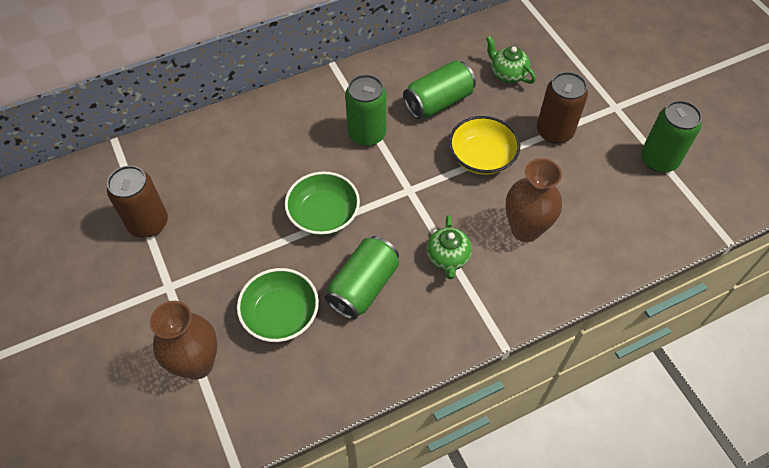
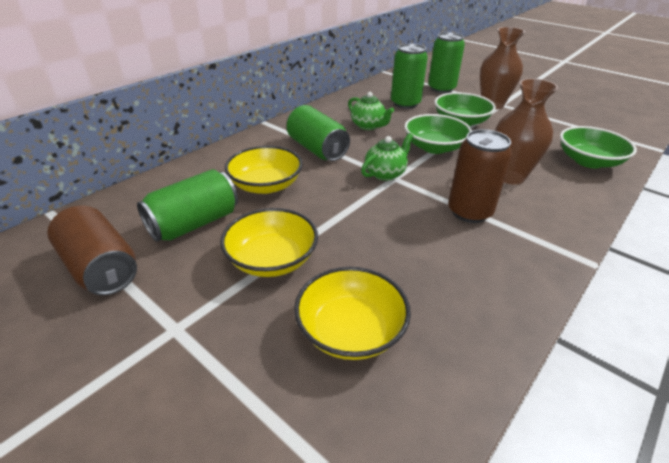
green bowl: [237,268,319,342] [285,171,360,236] = 2 -> [404,114,472,154] [434,92,496,126] [560,126,637,168] = 3
yellow bowl: [449,116,520,175] = 1 -> [220,208,318,277] [225,146,303,194] [294,267,411,360] = 3

